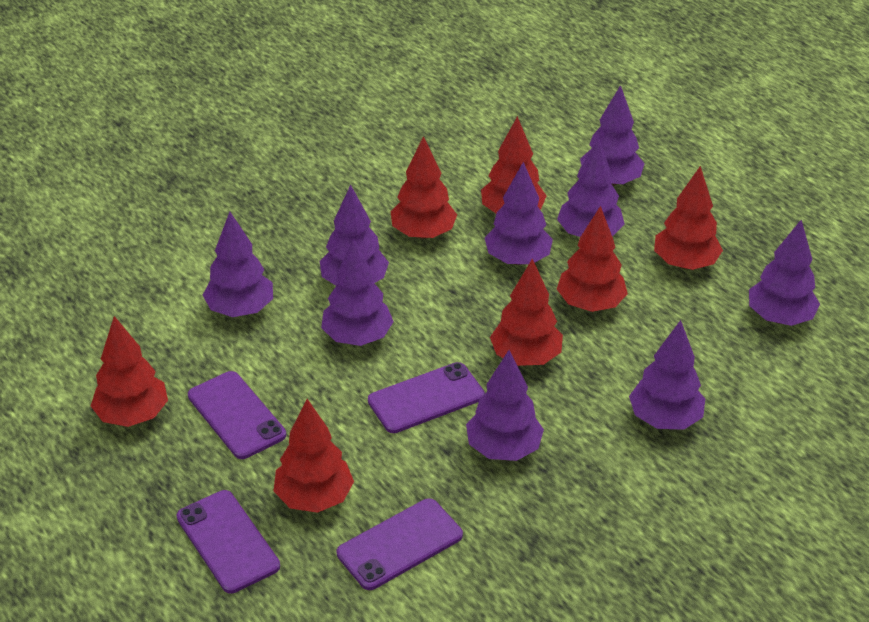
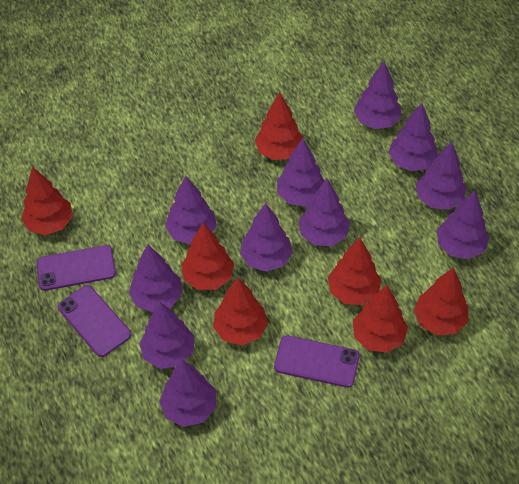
purple phone: [176,490,280,593] [188,371,286,459] [337,498,463,590] [368,362,485,433] = 4 -> [36,245,116,291] [58,285,131,357] [274,335,360,388] = 3
purple tree: [203,212,273,317] [320,185,389,286] [321,239,394,346] [466,350,544,461] [485,162,553,265] [557,138,624,237] [580,85,645,186] [629,320,705,430] [749,220,820,326] = 9 -> [129,244,182,312] [139,302,195,369] [159,360,216,427] [165,176,217,244] [240,203,293,272] [277,138,324,206] [298,179,350,246] [354,61,401,129] [388,103,437,171] [416,141,467,210] [437,191,489,259] = 11

